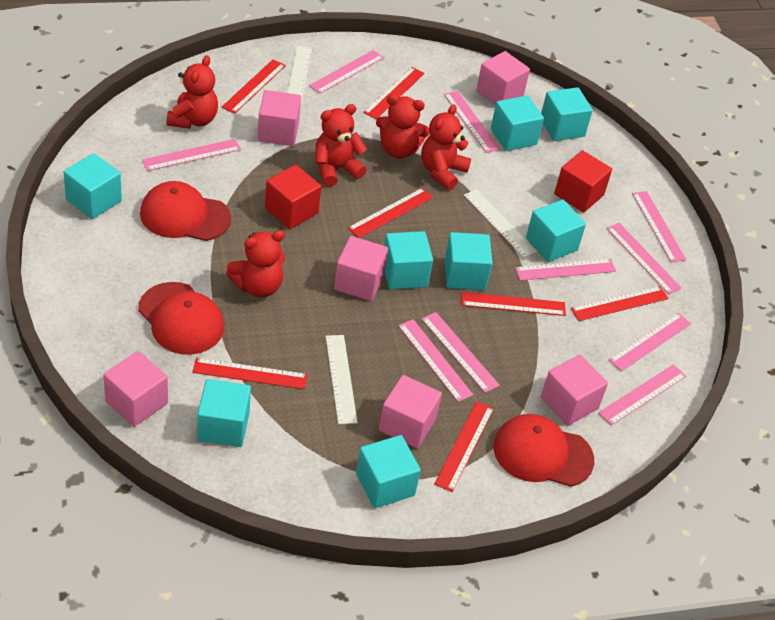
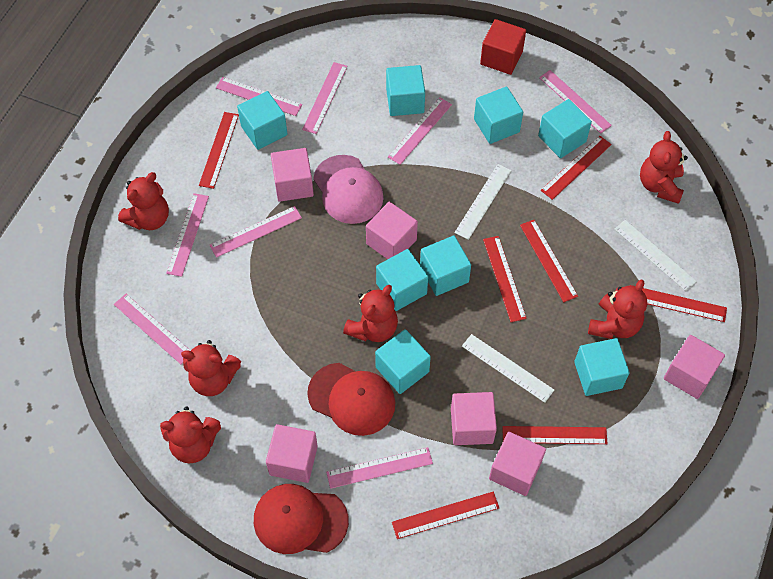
pink cap: none = 0 -> [313,155,384,224] = 1
pink ruler: [142,139,241,171] [309,50,384,94] [398,319,473,402] [422,312,500,393] [444,91,500,153] [515,259,616,281] [598,364,686,426] [606,223,682,294] [609,313,691,371] [632,191,686,262] = 10 -> [114,294,191,364] [166,193,209,277] [210,206,302,258] [216,77,302,116] [302,62,348,134] [326,447,433,489] [388,97,452,165] [539,70,612,133] = 8
red cap: [138,282,224,355] [140,181,231,241] [494,414,594,487] = 3 -> [254,484,349,554] [307,363,395,436] = 2
red cube: [265,165,321,229] [554,150,612,212] = 2 -> [480,19,526,75] = 1
red teddy bear: [166,55,218,129] [226,230,285,298] [315,104,367,187] [376,95,430,159] [421,104,471,190] = 5 -> [118,172,169,230] [160,406,221,463] [181,340,241,396] [343,285,398,342] [588,279,647,339] [640,131,688,204] = 6

